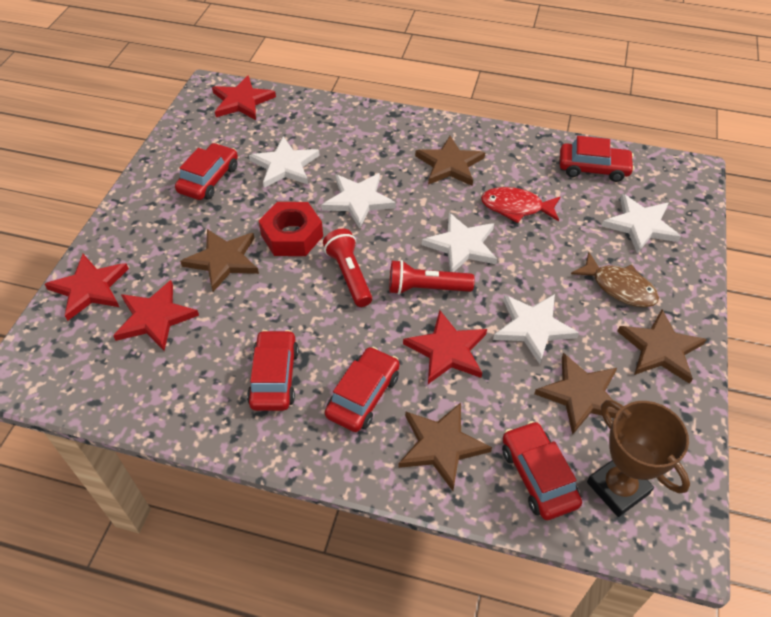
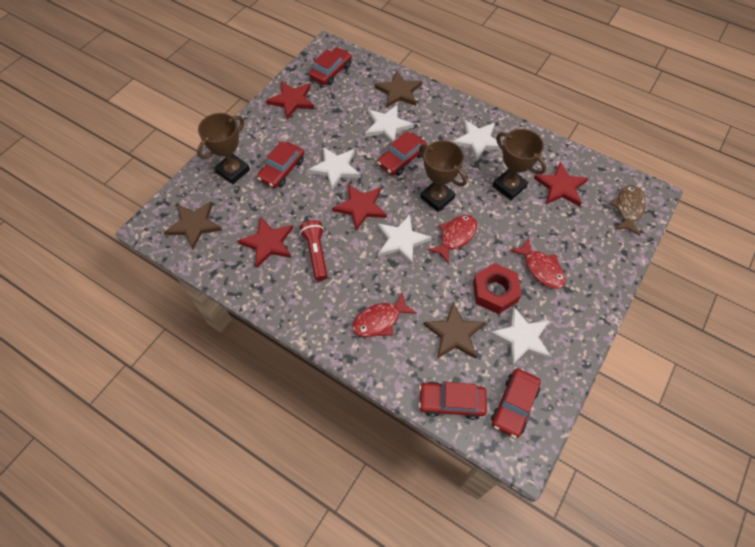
brown star: [180,229,259,292] [398,403,492,491] [415,136,485,186] [535,353,618,435] [617,309,707,384] = 5 -> [164,202,222,249] [375,71,422,108] [423,302,485,359] = 3
brown trophy: [587,400,690,517] = 1 -> [197,113,250,184] [419,140,467,212] [493,129,546,200] = 3
red fish: [481,187,560,223] = 1 -> [352,292,417,337] [428,215,477,264] [510,238,566,289] = 3
red flashlight: [323,229,372,307] [389,260,475,295] = 2 -> [300,220,328,281] = 1

